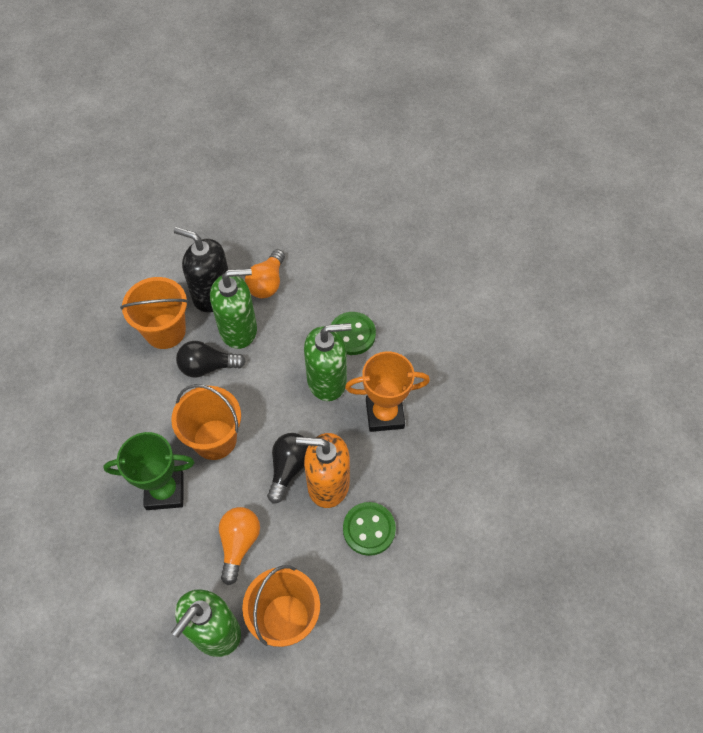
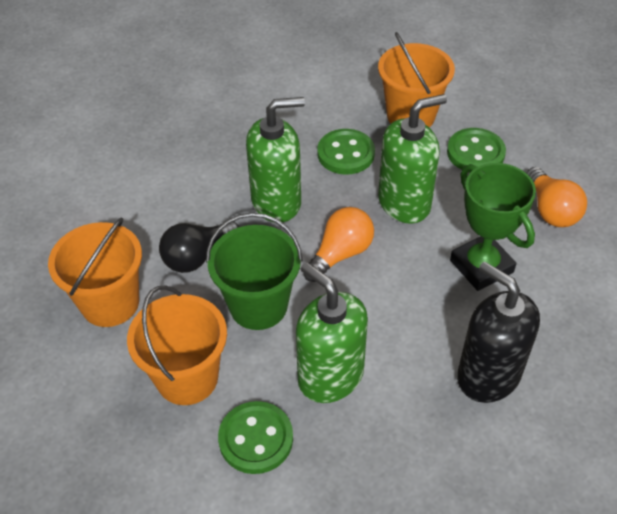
black light bulb: [176,341,246,378] [267,433,308,504] = 2 -> [159,222,239,273] = 1
green bucket: none = 0 -> [206,213,303,330] = 1
green button: [331,312,376,355] [343,502,396,556] = 2 -> [218,401,293,474] [317,129,375,175] [447,128,506,173] = 3
orange soap dispenser: [296,433,350,508] = 1 -> none = 0
orange trophy: [345,352,430,432] = 1 -> none = 0

